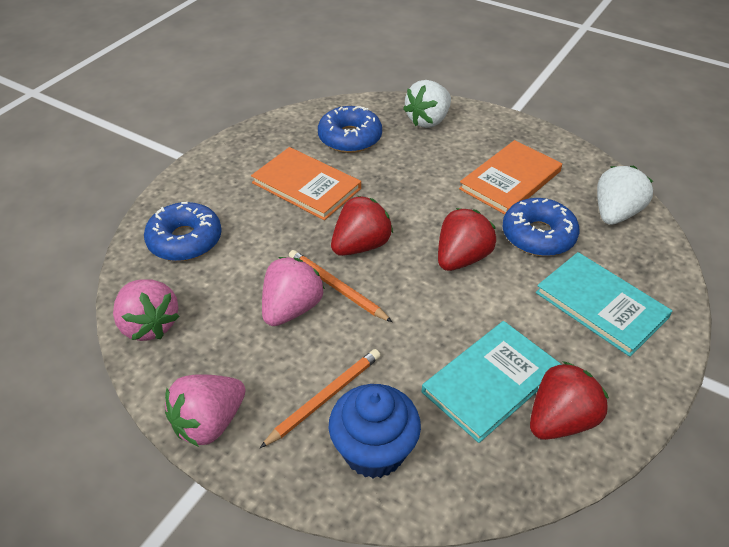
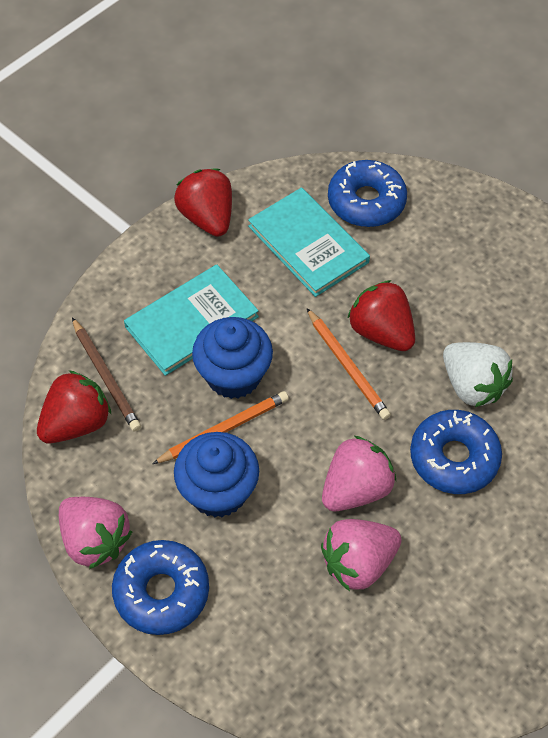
blue cupcake: [329,384,421,479] = 1 -> [174,432,259,518] [192,317,273,399] = 2
brown pencil: none = 0 -> [72,317,141,431] = 1
orange book: [251,147,361,220] [459,140,562,214] = 2 -> none = 0
white strawberry: [403,80,451,128] [597,166,653,225] = 2 -> [443,342,513,407] = 1

